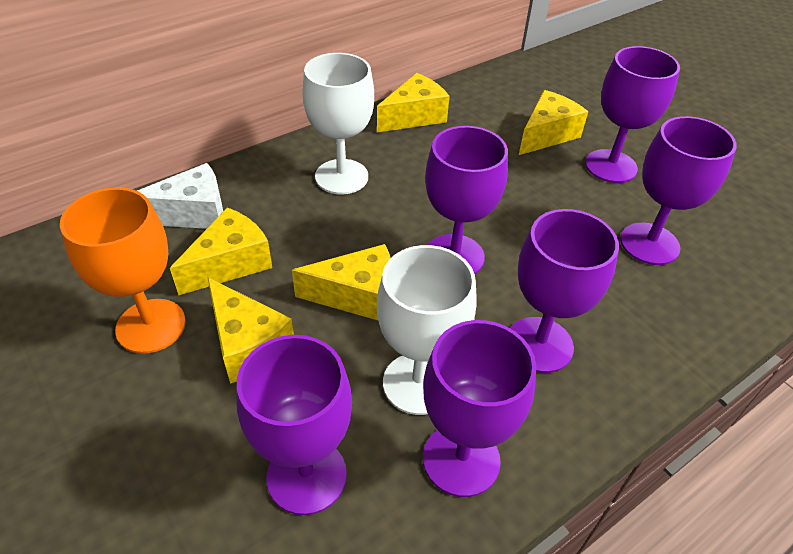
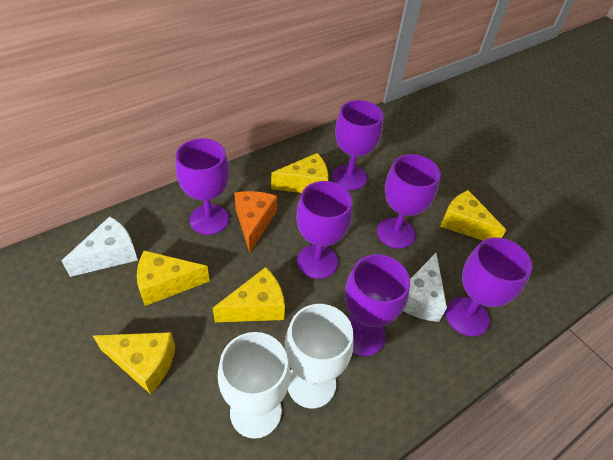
orange cheese: none = 0 -> [234,191,277,253] = 1
orange goblet: [60,187,186,354] = 1 -> none = 0
white cheese: [137,163,223,229] = 1 -> [62,216,138,277] [403,253,447,322] = 2

